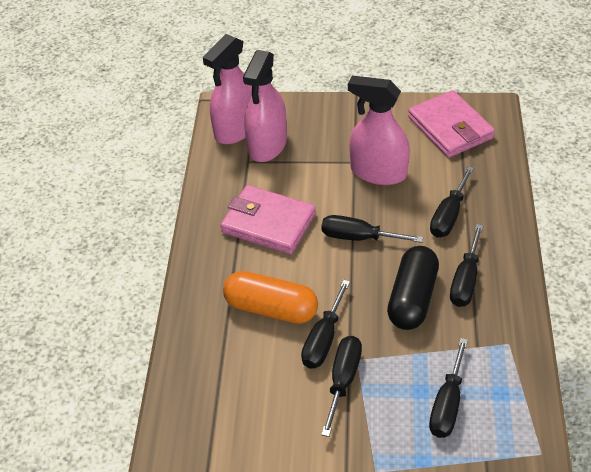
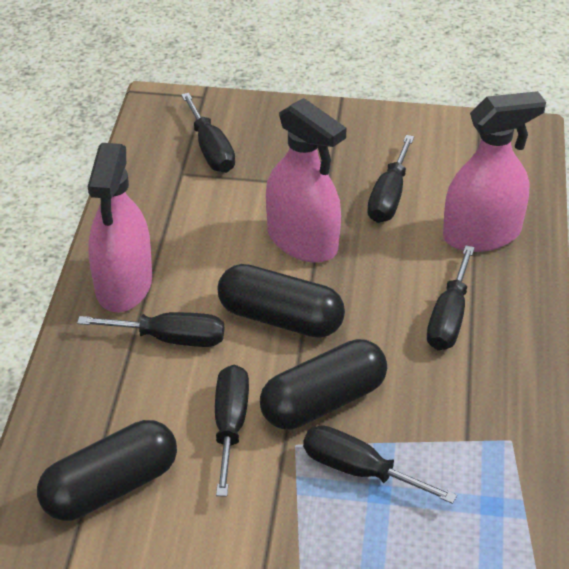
black capsule: [387,246,439,330] = 1 -> [37,420,177,521] [218,264,345,338] [260,339,387,429] = 3
orange capsule: [223,271,318,324] = 1 -> none = 0
pink wallet: [220,185,316,254] [408,90,495,158] = 2 -> none = 0

